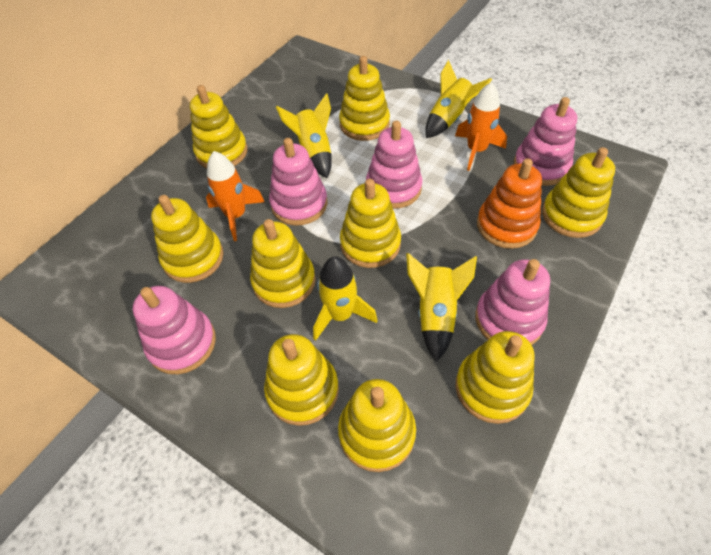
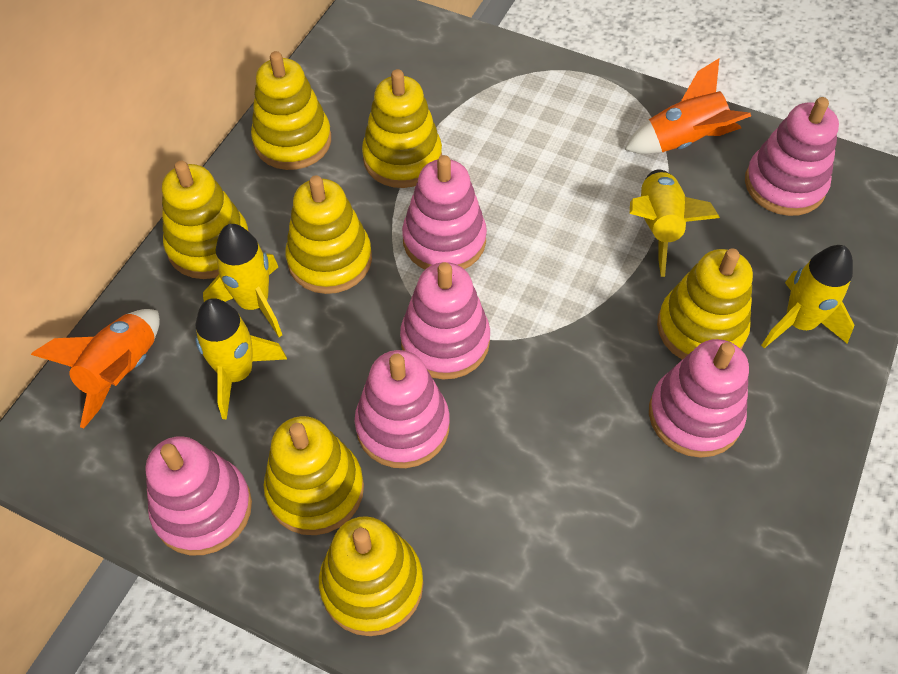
orange stacking toy: [477,158,542,249] = 1 -> none = 0
pink stacking toy: [133,286,216,374] [269,138,327,226] [366,121,422,209] [475,259,550,345] [514,97,577,186] = 5 -> [145,436,252,555] [355,350,450,468] [400,262,490,379] [402,155,487,269] [649,339,749,458] [745,97,839,216] = 6
yellow stacking toy: [151,195,224,283] [190,85,247,168] [250,219,316,308] [264,334,339,426] [338,379,416,472] [339,56,390,141] [340,179,401,268] [456,331,535,424] [542,147,615,238] = 9 -> [162,161,249,279] [251,51,331,170] [264,416,364,535] [285,175,372,294] [319,516,423,636] [362,69,442,188] [657,248,753,360] = 7

